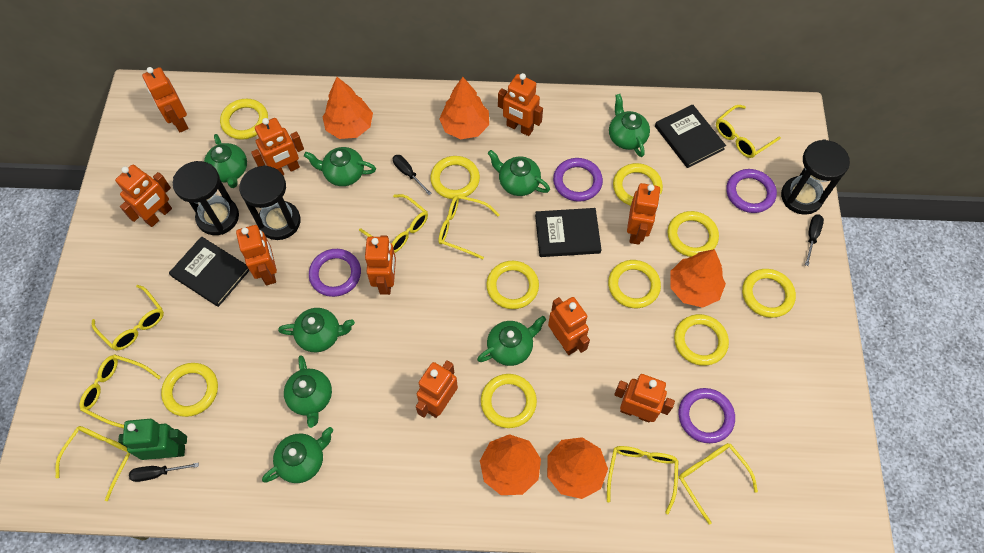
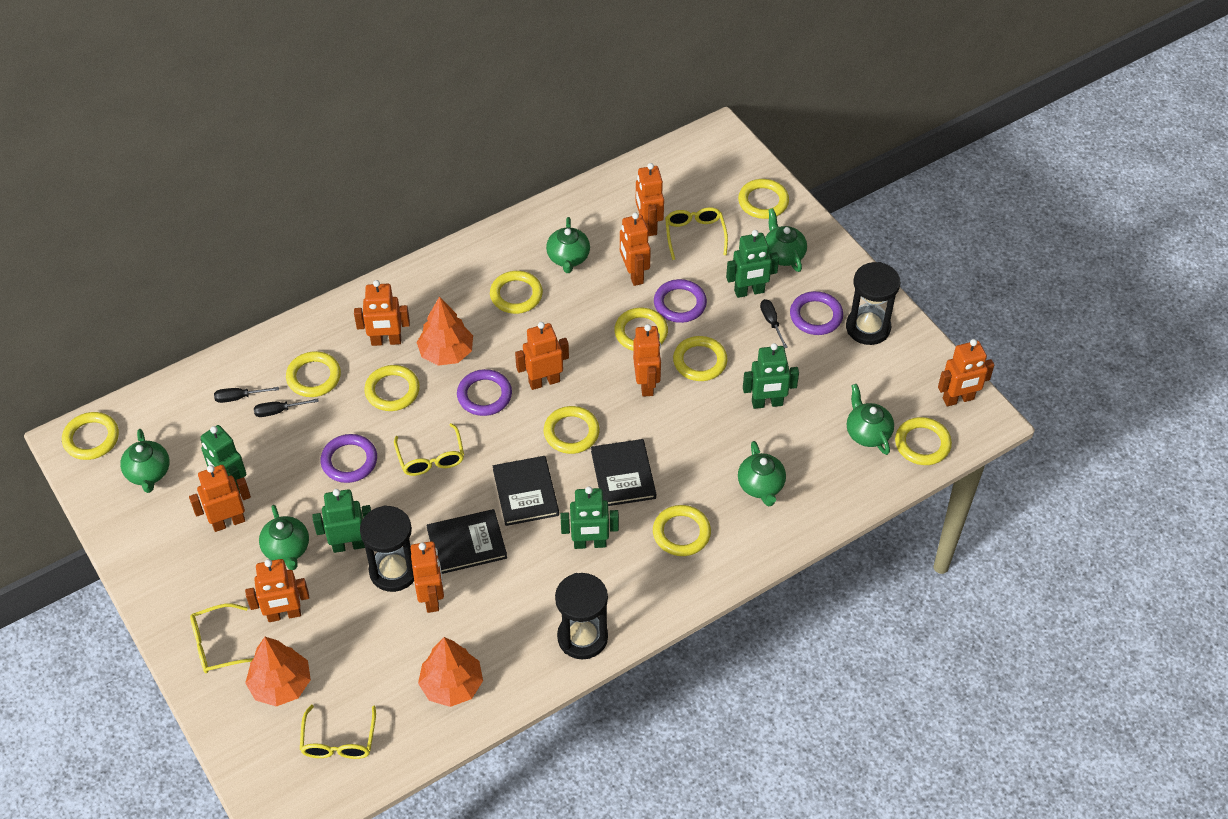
green robot: [118,419,187,460] = 1 -> [201,425,246,493] [312,489,371,553] [560,486,619,549] [726,230,779,298] [743,343,799,409] = 5
green teapot: [204,134,247,188] [262,427,333,483] [278,308,355,352] [284,355,332,428] [304,147,376,186] [477,316,546,366] [488,150,550,196] [609,94,650,157] = 8 -> [120,429,170,493] [259,505,309,570] [546,217,590,273] [738,441,786,506] [765,208,807,272] [847,384,894,455] = 6
orange robot: [115,165,172,227] [142,67,189,133] [236,225,277,285] [251,118,304,175] [365,236,396,295] [416,360,458,418] [498,73,543,136] [548,297,590,355] [614,374,675,423] [627,183,660,245] = 10 -> [189,465,251,532] [245,559,309,622] [354,280,410,346] [411,541,444,613] [515,322,569,390] [620,213,651,286] [633,324,661,397] [636,163,664,236] [938,339,994,407] = 9
orange tree: [322,77,373,139] [439,77,489,139] [480,434,541,495] [547,437,608,499] [671,249,726,308] = 5 -> [245,637,311,706] [417,296,473,366] [418,637,483,707] = 3
yellow glasses: [55,426,130,501] [79,355,161,428] [92,285,164,350] [359,194,428,253] [438,195,500,260] [607,446,679,514] [678,443,758,524] [716,105,781,158] = 8 -> [190,603,253,673] [300,705,376,759] [394,423,464,476] [665,207,728,260] = 4

